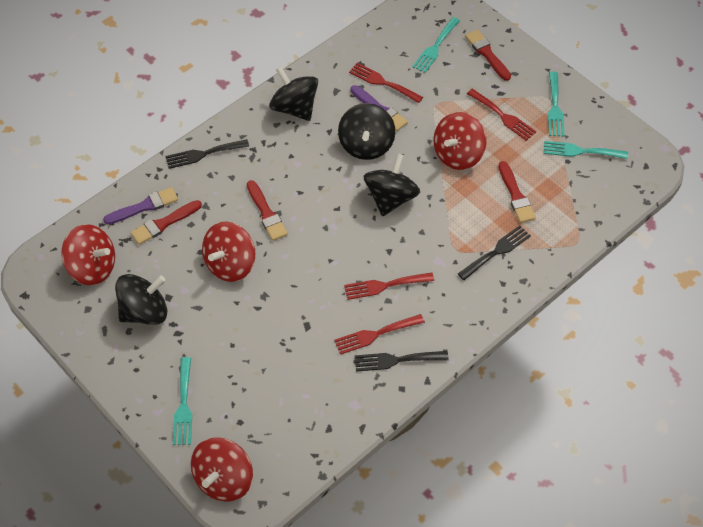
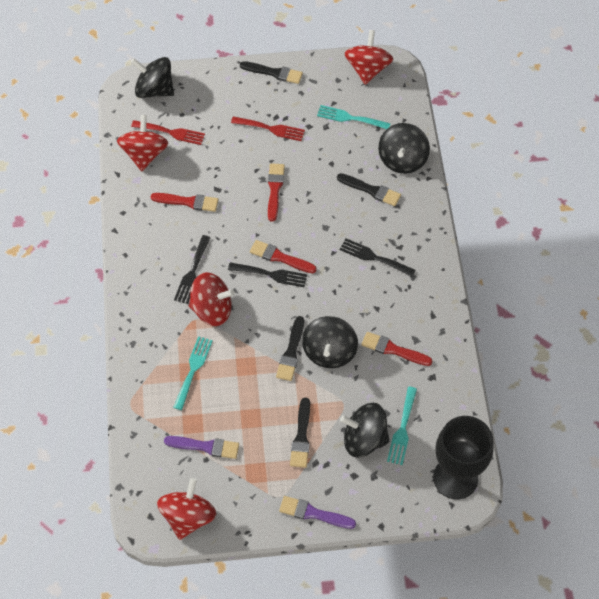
black brush: none = 0 -> [240,61,303,84] [276,316,304,381] [290,398,310,468] [337,173,401,206] = 4
black goblet: none = 0 -> [433,416,494,500] = 1
red fork: [334,314,425,355] [344,272,434,300] [349,63,423,103] [467,89,536,141] = 4 -> [131,120,205,145] [231,116,305,141] = 2
turquoise fork: [173,357,192,445] [412,17,460,73] [544,141,628,159] [548,71,565,136] = 4 -> [173,336,213,410] [317,105,391,129] [387,387,417,465] = 3

